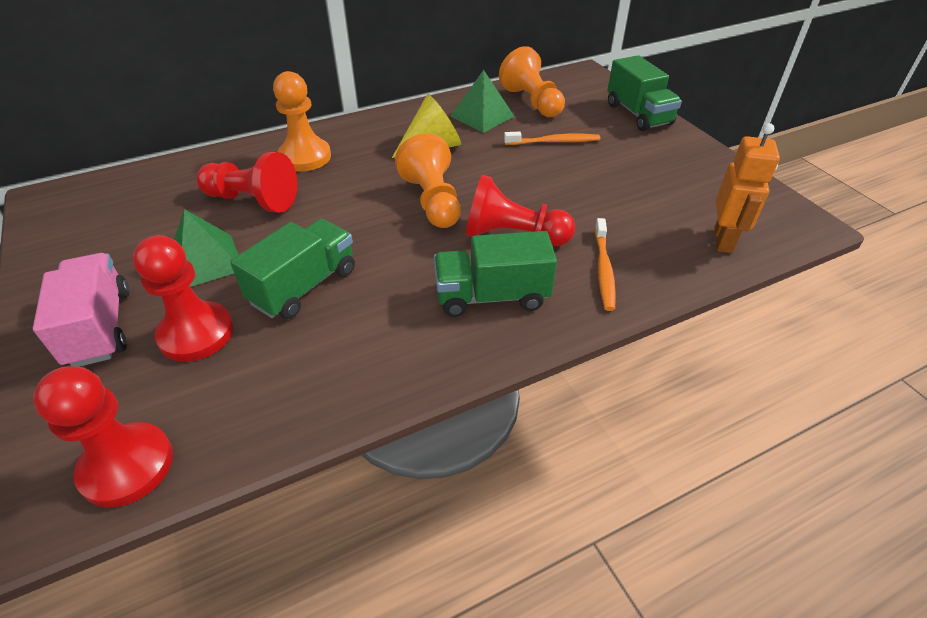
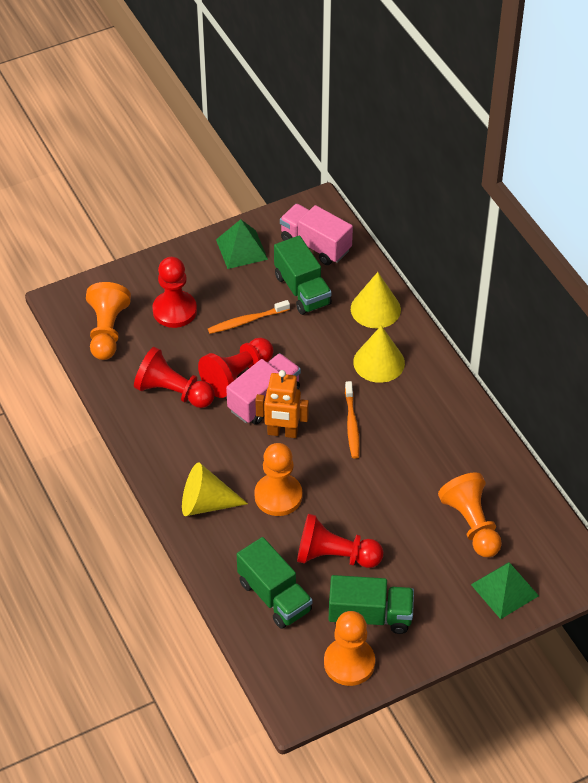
orange pawn: [273,71,331,171] [395,133,461,228] [499,46,565,117] = 3 -> [86,282,131,360] [254,443,302,516] [324,611,375,686] [438,472,502,557] = 4
pink truck: [33,253,129,367] = 1 -> [226,353,301,425] [280,204,353,265] = 2
yellow cone: [392,94,461,158] = 1 -> [182,462,248,516] [351,272,401,328] [353,326,405,383] = 3

